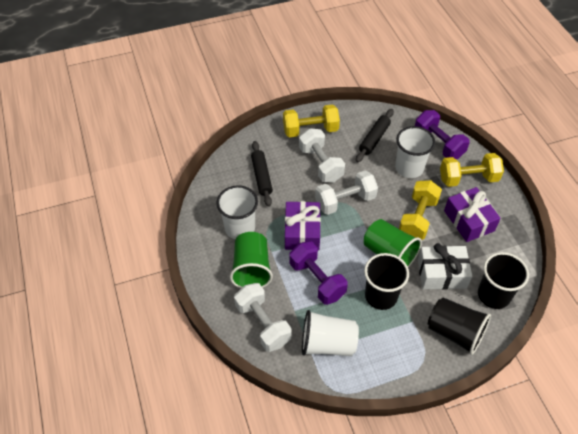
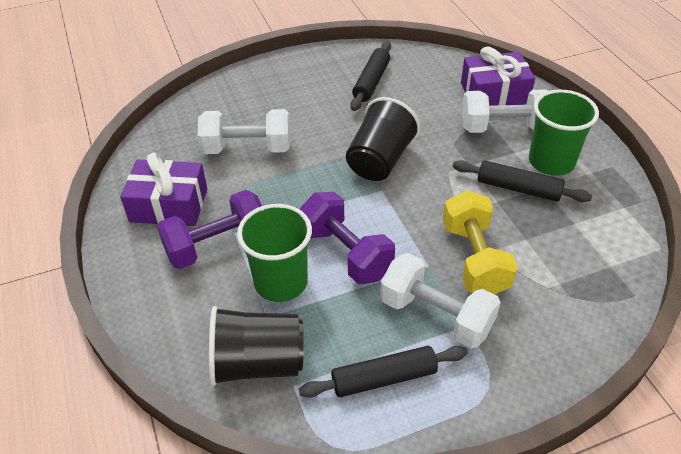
black cup: [364,253,409,310] [428,297,491,355] [478,252,529,309] = 3 -> [209,306,304,386] [346,97,420,181] = 2
black rolling pin: [251,141,273,207] [356,109,394,162] = 2 -> [299,346,468,398] [350,41,391,111] [453,160,592,202] = 3
white cup: [216,185,258,239] [302,310,359,356] [395,126,435,178] = 3 -> none = 0
white gift: [418,243,472,290] = 1 -> none = 0
yellow dumbbell: [283,104,340,137] [399,180,442,240] [440,153,504,187] = 3 -> [443,190,517,295] = 1

